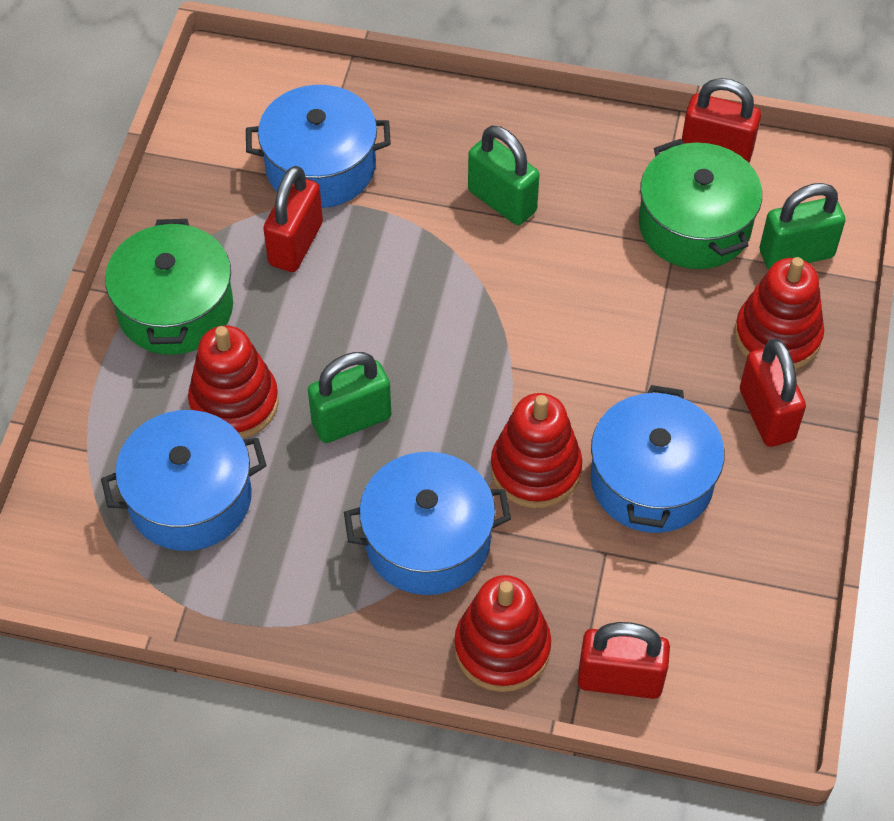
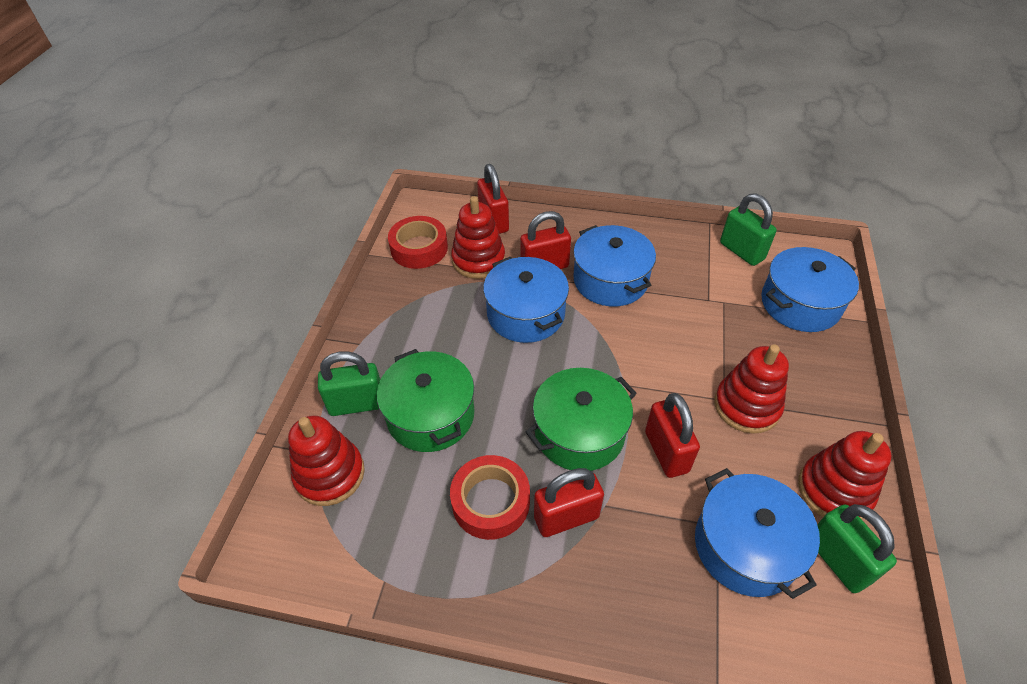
red tape: none = 0 -> [388,216,448,269] [450,455,530,540] = 2

